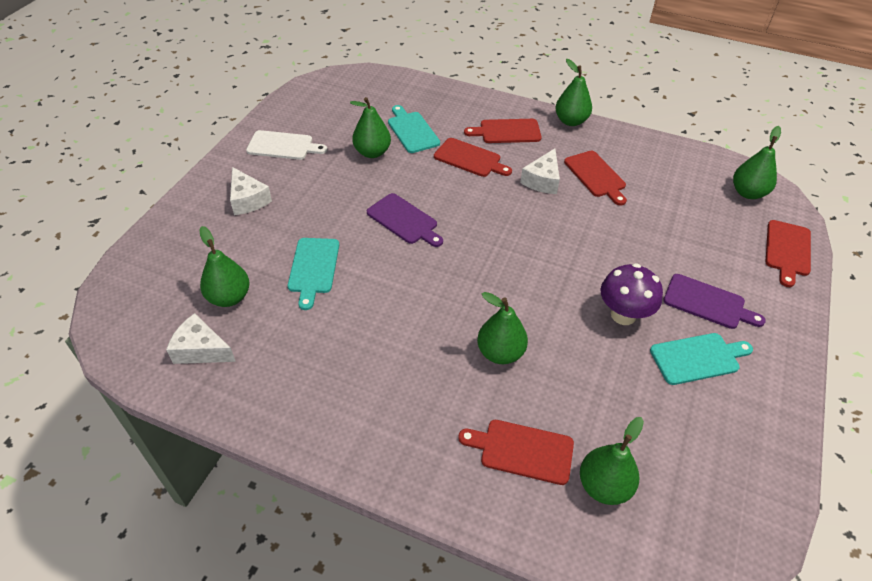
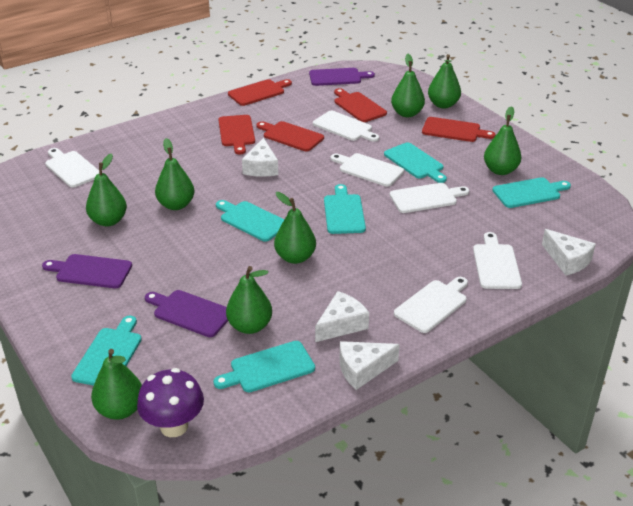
green pear: [199,226,250,307] [350,97,391,158] [477,292,528,364] [555,59,592,126] [580,417,644,505] [733,126,781,199] = 6 -> [86,153,127,226] [91,349,142,420] [155,138,194,210] [226,266,272,334] [274,192,316,264] [391,54,425,117] [428,54,461,108] [484,106,521,175] = 8
purple cutting board: [367,193,443,247] [663,274,766,329] = 2 -> [42,254,132,288] [145,290,228,337] [309,68,375,86] = 3
turquoise cutting board: [288,238,339,310] [388,105,440,153] [650,333,753,385] = 3 -> [71,316,142,386] [213,341,315,392] [216,200,285,242] [324,184,366,234] [384,142,447,183] [492,177,571,208] = 6
white cheese: [166,313,236,364] [230,167,272,215] [520,149,560,194] = 3 -> [242,138,278,177] [315,291,369,342] [340,341,400,390] [542,229,596,276] = 4
white cutting board: [246,130,327,160] = 1 -> [45,148,99,188] [313,111,379,142] [330,153,404,187] [390,183,469,213] [394,277,468,333] [473,232,522,289] = 6

